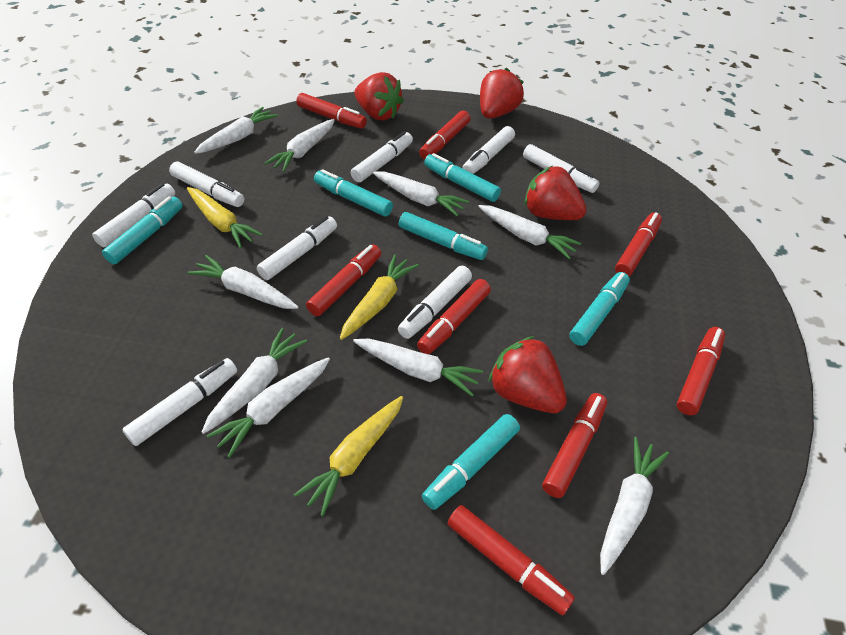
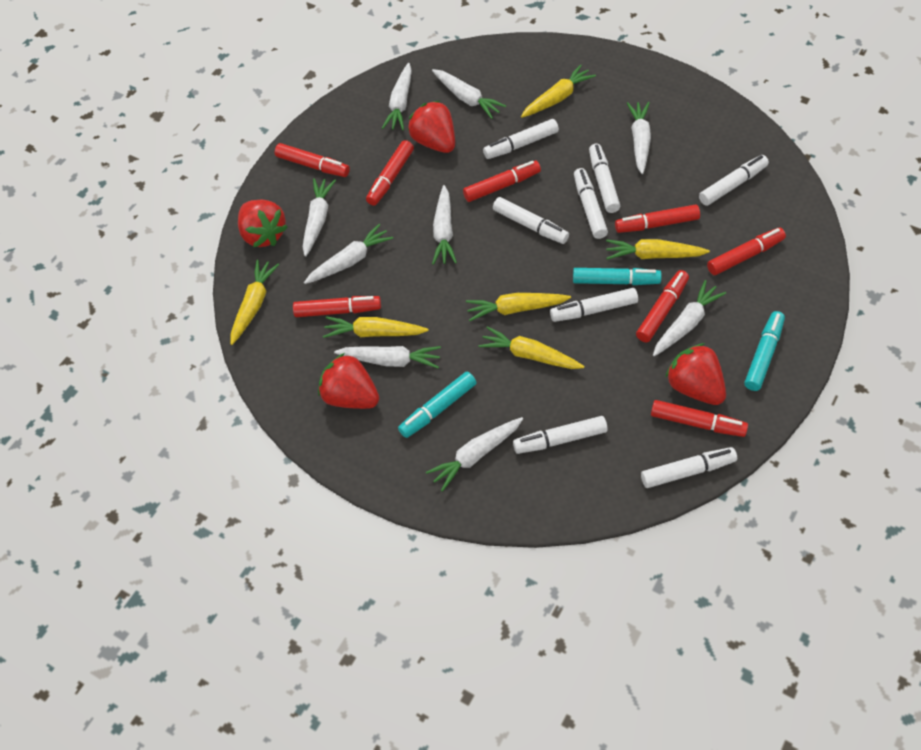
turquoise marker: [102,196,183,264] [314,169,393,216] [399,212,488,260] [422,414,520,510] [424,153,501,202] [569,272,630,346] = 6 -> [398,371,477,438] [573,268,662,285] [744,311,785,391] = 3
yellow carrot: [187,187,263,248] [294,396,403,516] [340,254,419,340] = 3 -> [231,260,280,345] [323,316,429,338] [466,293,571,321] [478,326,584,369] [521,64,596,118] [606,239,710,260] = 6

